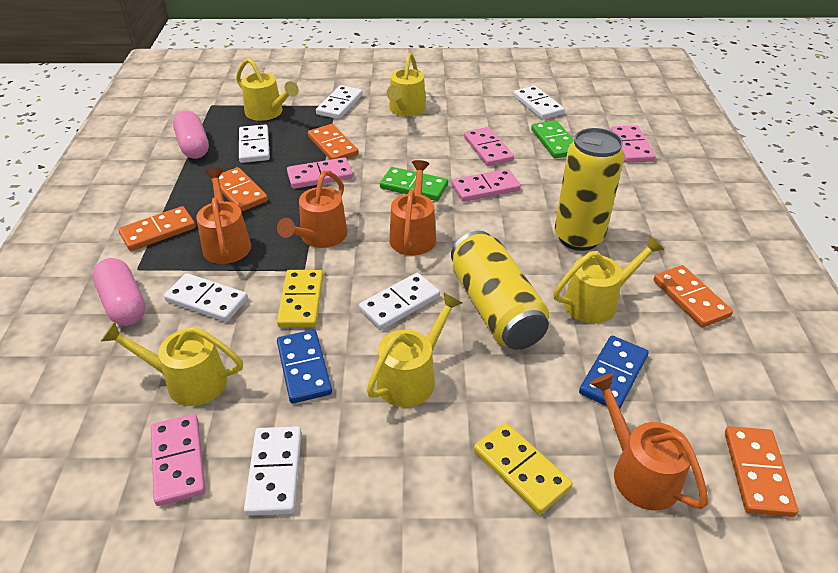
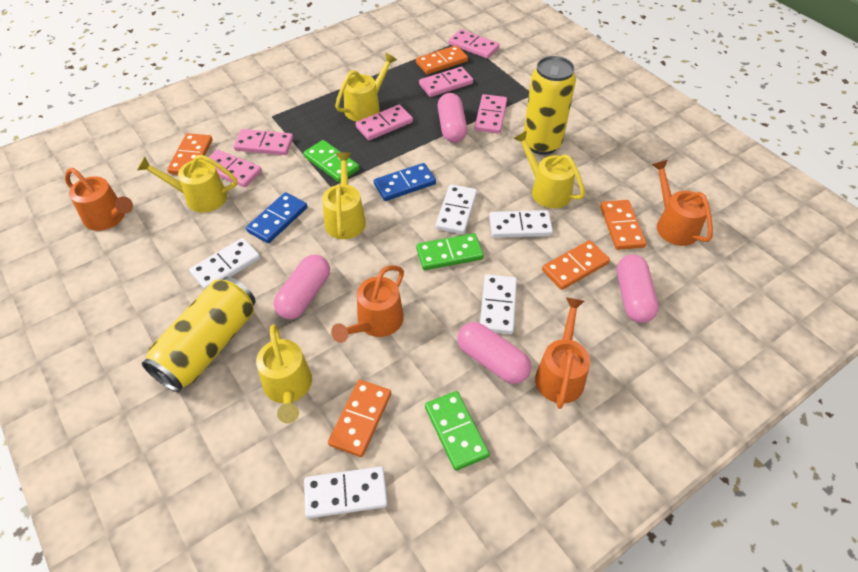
green domino: [380,167,448,201] [531,120,574,159] = 2 -> [303,140,359,183] [416,233,484,270] [425,391,490,471] = 3
pink capsule: [92,258,146,326] [173,111,209,159] = 2 -> [274,255,330,319] [437,93,467,143] [457,322,531,384] [617,254,659,323] = 4
pink domino: [151,414,205,506] [287,157,353,189] [452,169,521,202] [464,127,514,166] [610,125,655,163] = 5 -> [209,150,262,188] [233,129,293,155] [356,105,413,140] [419,67,473,97] [449,29,499,59] [475,94,507,134] = 6
white domino: [164,273,248,322] [239,125,270,163] [244,426,302,516] [316,85,363,119] [359,273,440,330] [513,86,565,119] = 6 -> [189,238,260,290] [304,466,388,518] [436,184,477,234] [480,274,517,334] [489,210,553,238] = 5
yellow domino: [277,270,323,328] [474,422,573,514] = 2 -> none = 0

